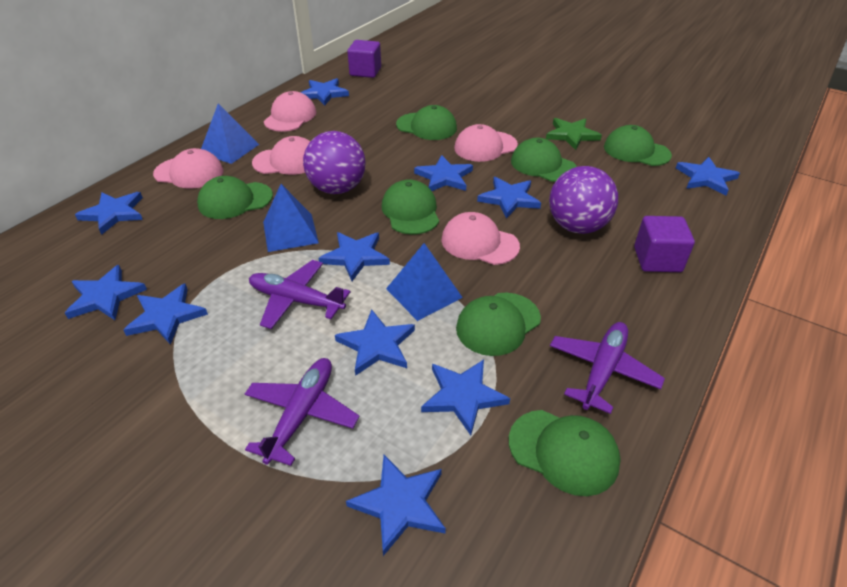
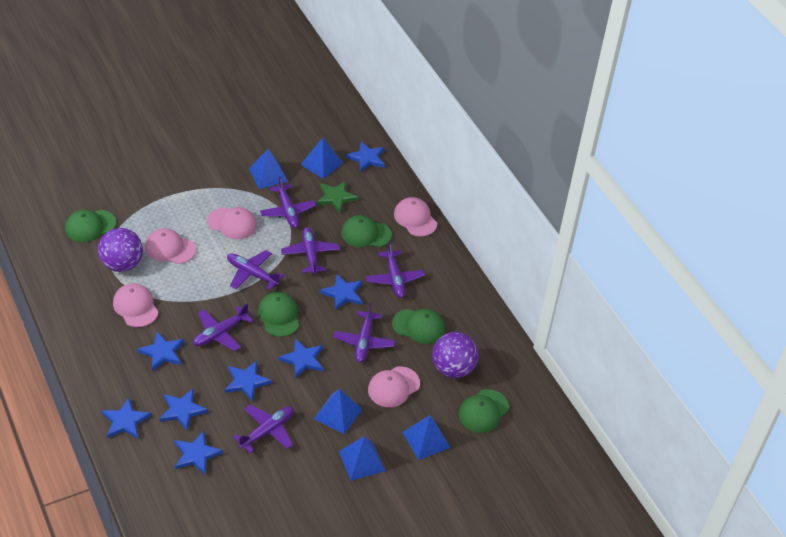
blue pyramid: [201,104,259,164] [263,184,319,252] [386,243,463,321] = 3 -> [249,149,288,189] [300,138,343,179] [314,389,362,435] [339,436,385,481] [402,415,451,460] = 5
blue star: [65,265,147,320] [75,192,143,235] [123,283,208,345] [300,78,349,106] [318,232,390,281] [335,310,415,376] [346,455,446,556] [414,155,473,191] [421,360,510,435] [477,177,541,219] [676,157,740,195] = 11 -> [102,398,151,439] [137,331,184,371] [159,389,208,430] [174,431,223,475] [225,361,272,401] [278,339,323,378] [320,274,363,310] [346,141,385,173] = 8
green cap: [197,176,273,219] [382,179,439,235] [396,105,457,140] [456,293,541,356] [509,410,621,496] [511,138,577,182] [604,125,672,166] = 7 -> [65,210,116,242] [258,292,299,337] [341,215,392,247] [392,309,445,344] [458,389,509,433] = 5
purple cube: [347,40,381,78] [634,216,695,272] = 2 -> none = 0
purple plane: [245,358,360,466] [249,260,350,329] [550,322,665,414] = 3 -> [193,303,253,351] [227,250,284,290] [233,405,294,454] [260,176,316,228] [281,227,340,275] [333,303,395,363] [366,242,425,298] = 7

